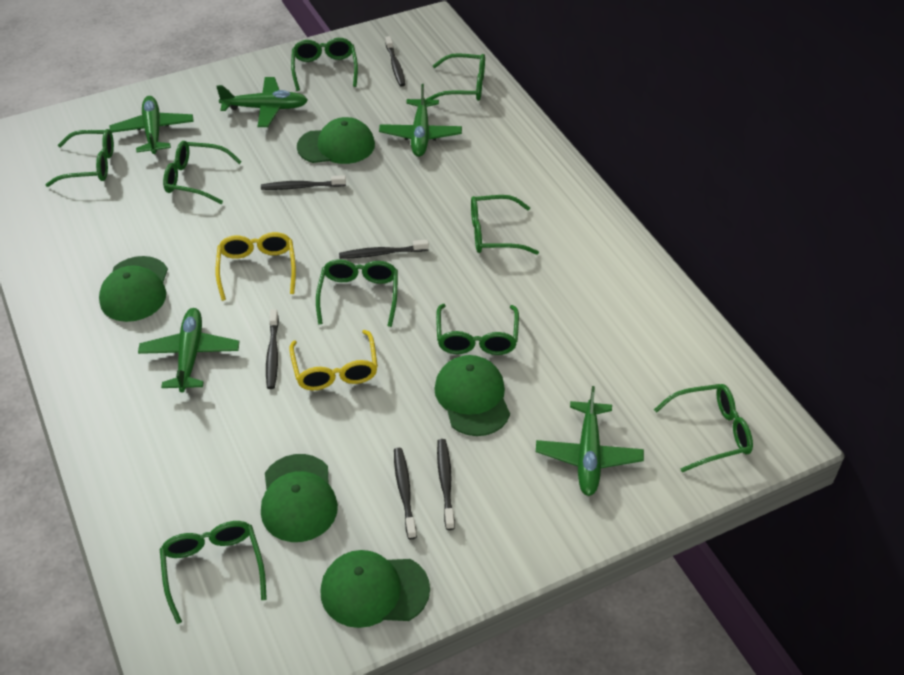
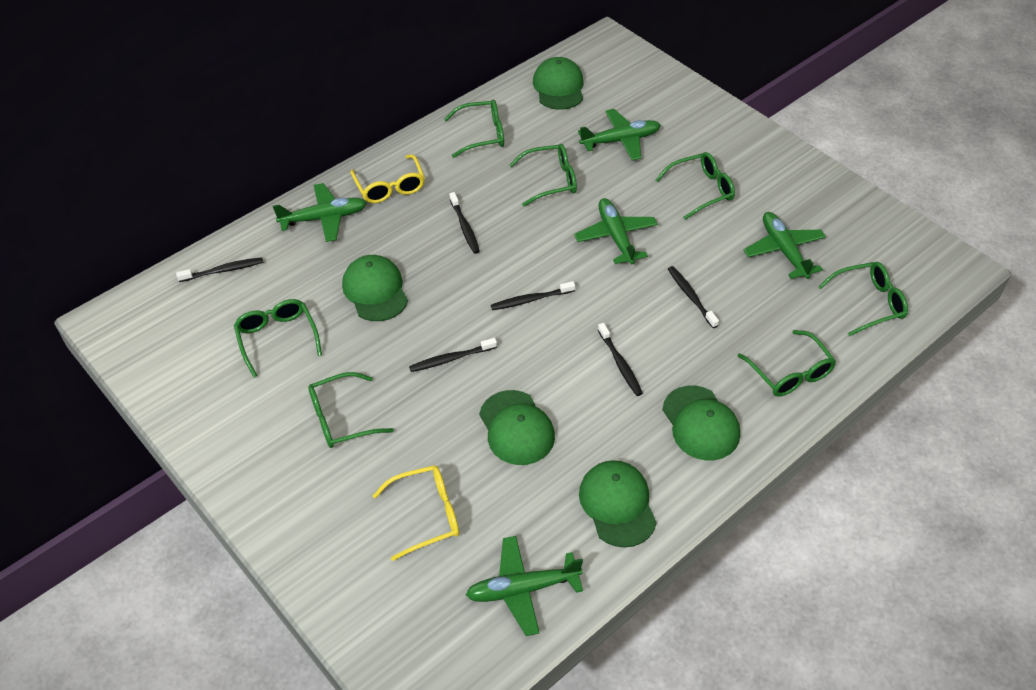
green glasses: [46,129,114,187] [160,521,267,624] [163,141,242,204] [291,38,358,91] [316,259,398,327] [427,53,485,101] [436,304,519,355] [471,195,539,255] [654,384,753,472] = 9 -> [234,299,322,378] [308,372,394,448] [444,100,504,158] [510,144,577,206] [656,152,735,220] [738,330,836,397] [818,262,908,336] = 7

